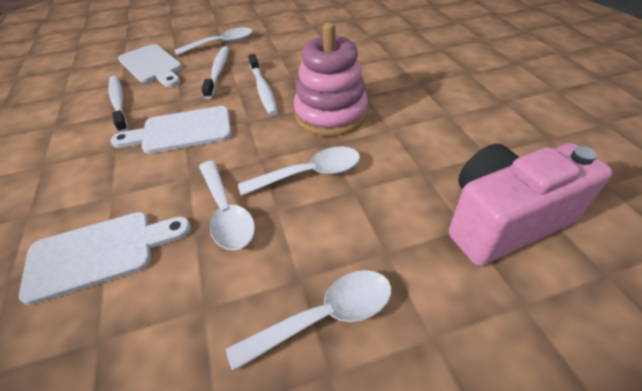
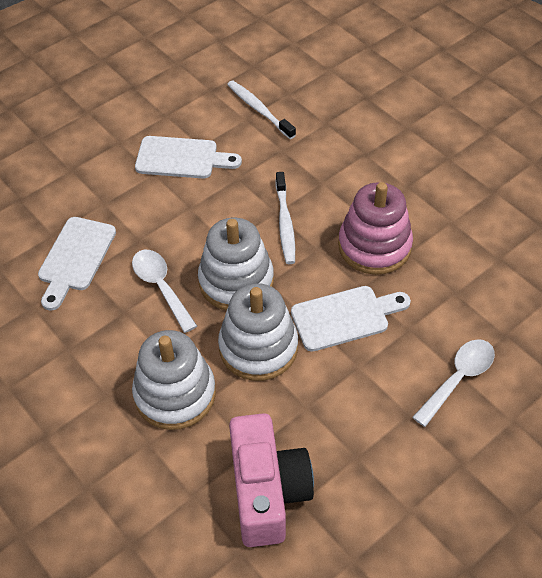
white spoon: [174,27,252,55] [199,160,255,250] [226,270,391,371] [238,147,360,196] = 4 -> [132,250,197,333] [412,339,495,427] = 2
white stacking toy: none = 0 -> [132,330,216,430] [198,218,274,310] [218,283,298,381] = 3
white toothbrush: [108,76,128,132] [201,46,229,99] [248,54,278,115] = 3 -> [227,80,296,139] [276,172,295,264] = 2

